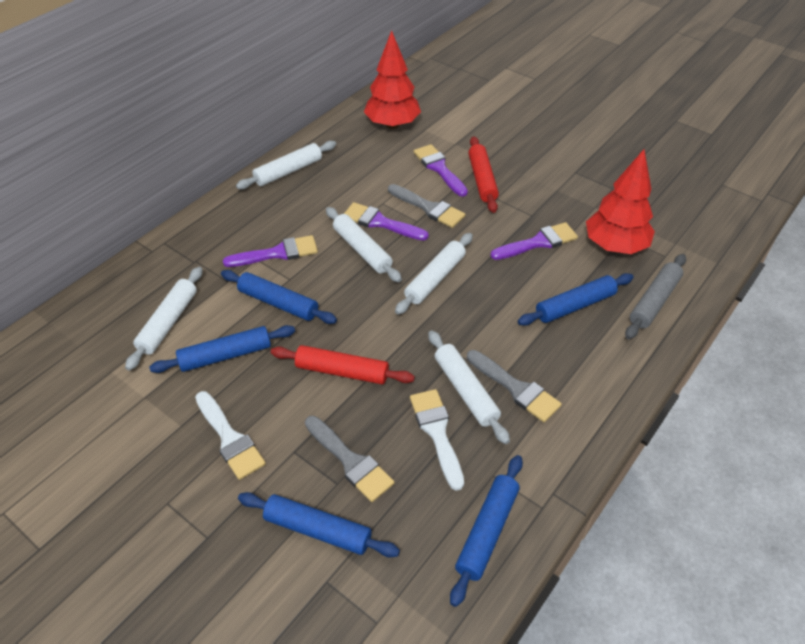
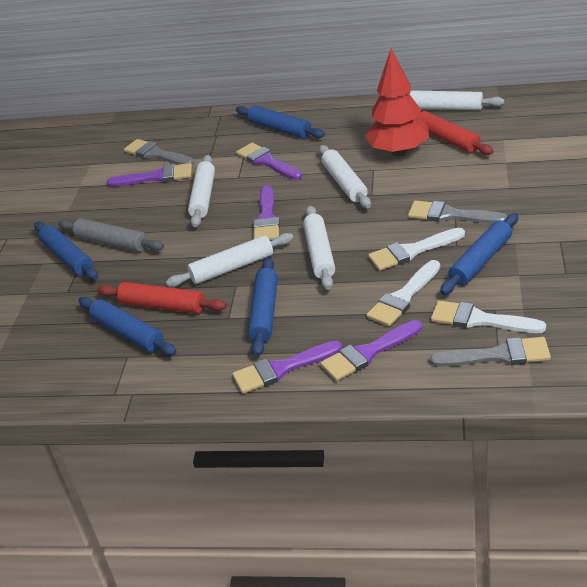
purple brush: [223,235,318,267] [344,202,429,241] [414,144,468,197] [490,222,578,260] = 4 -> [107,163,192,186] [232,341,343,394] [236,143,302,180] [253,185,280,240] [320,320,422,381] = 5
red tree: [364,30,421,129] [586,149,655,254] = 2 -> [365,49,429,156] = 1
white brush: [195,391,266,480] [410,389,464,491] = 2 -> [366,260,440,326] [368,228,465,271] [431,300,546,333] = 3

